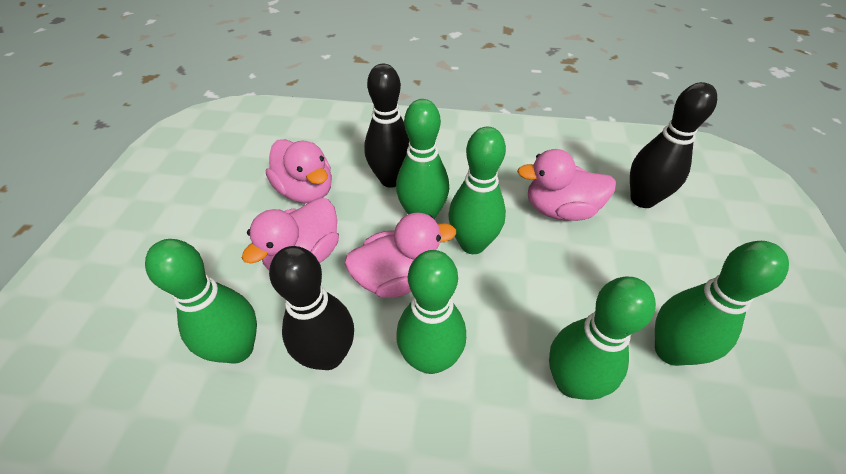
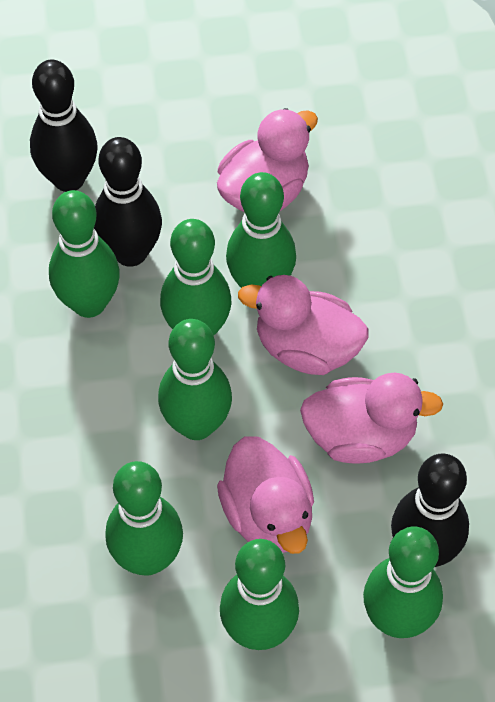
green bowling pin: [145,239,257,364] [396,99,449,219] [396,250,466,374] [448,127,506,254] [549,277,656,400] [655,241,789,366] = 6 -> [49,190,120,318] [105,461,183,576] [158,319,232,440] [160,219,232,336] [220,539,299,650] [226,172,296,288] [363,527,443,638] = 7

